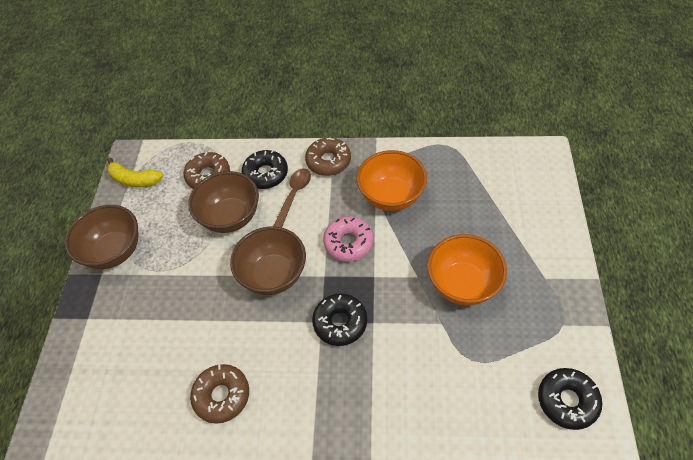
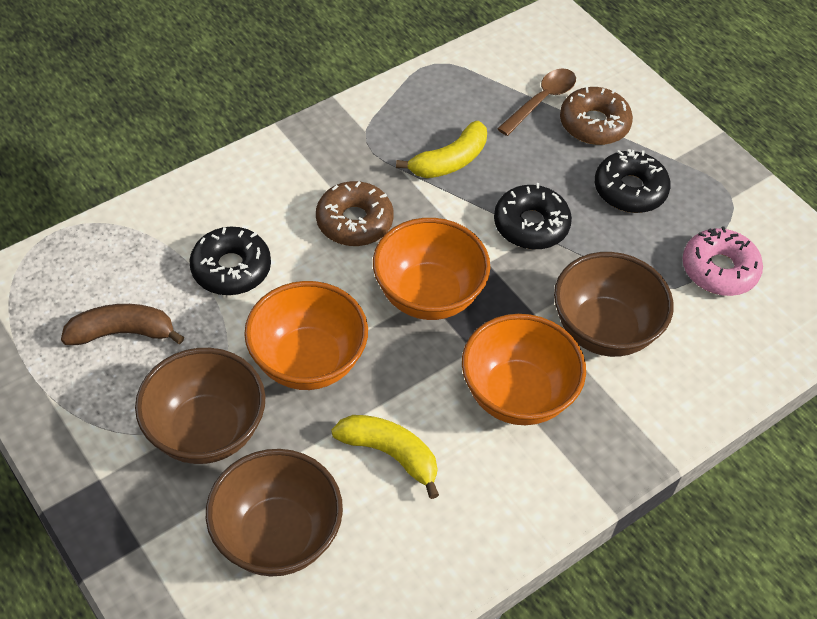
brown banana: none = 0 -> [61,304,184,345] = 1
brown donut: [184,152,230,189] [190,364,249,424] [305,137,351,176] = 3 -> [316,181,394,246] [560,87,633,145] = 2
orange bowl: [357,150,427,211] [427,234,507,305] = 2 -> [244,281,368,390] [373,218,490,320] [462,314,586,425] = 3
yellow banana: [107,158,163,187] = 1 -> [331,415,439,499] [396,121,487,178] = 2

